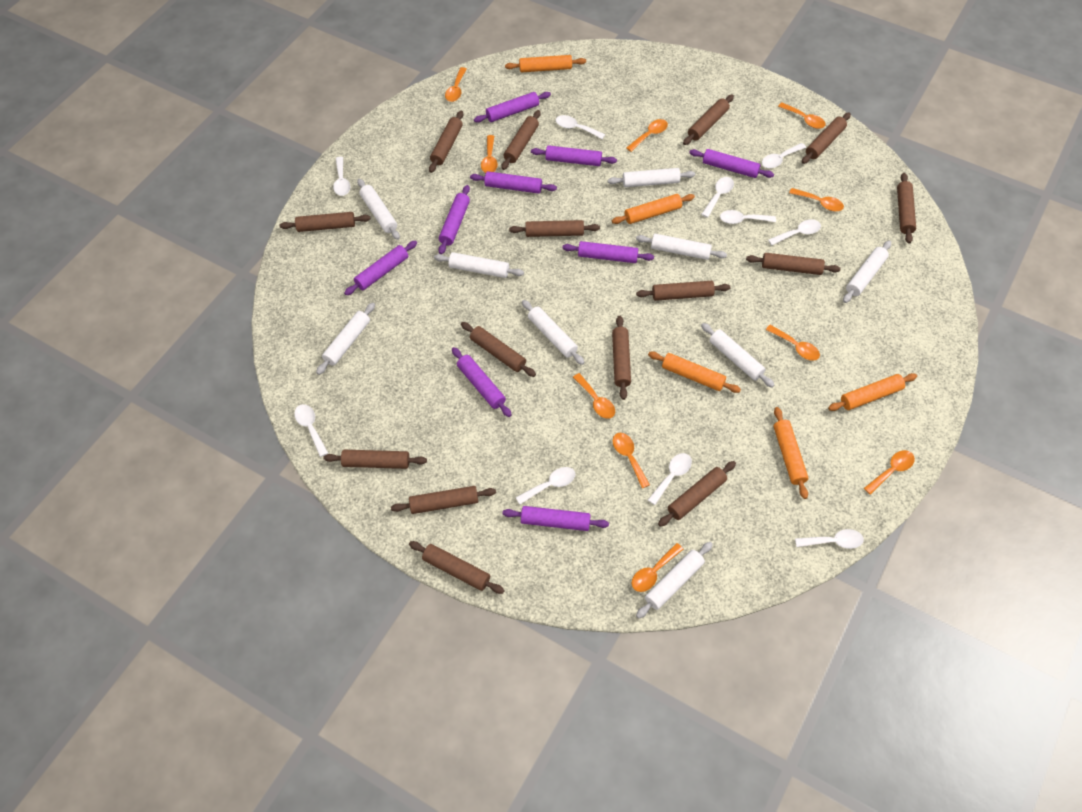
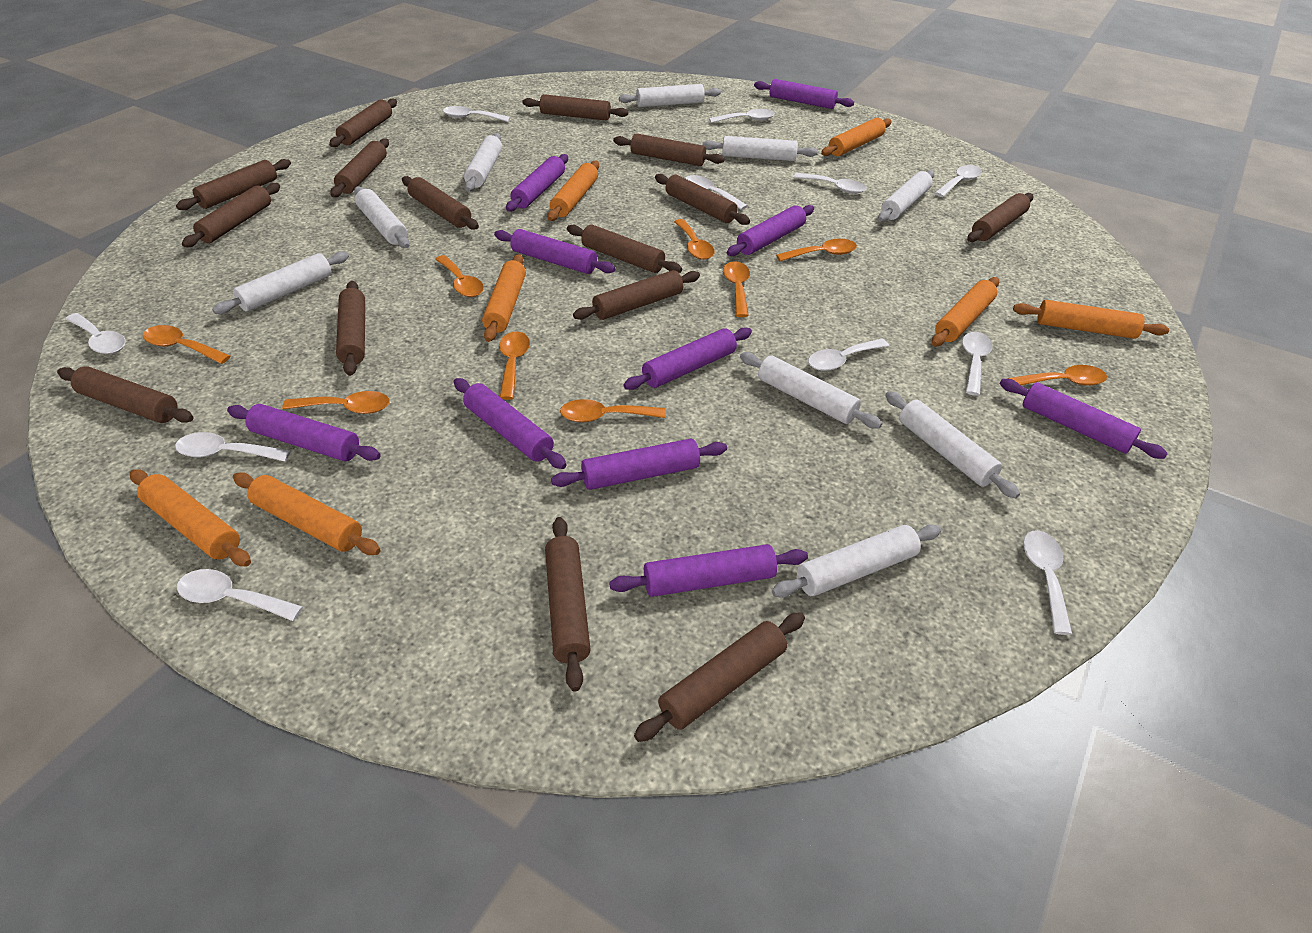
orange rolling pin: [505,55,586,73] [612,194,695,224] [648,351,741,393] [774,407,808,499] [828,373,917,411] = 5 -> [130,469,251,566] [233,472,380,555] [482,254,526,342] [547,161,599,221] [821,118,892,156] [932,277,999,346] [1013,300,1169,339] = 7
orange spoon: [445,67,467,102] [481,135,498,173] [573,373,615,419] [613,433,650,488] [626,119,668,152] [632,543,683,592] [766,325,820,361] [778,102,825,129] [789,188,844,211] [864,450,915,495] = 10 -> [143,325,231,364] [282,391,390,414] [435,255,484,297] [499,331,530,400] [560,399,666,422] [674,219,715,260] [723,261,750,317] [776,239,857,261] [1008,365,1107,386] = 9
purple rolling pin: [344,241,417,295] [438,185,470,254] [452,347,512,417] [470,171,557,194] [474,92,551,123] [502,506,609,531] [531,145,617,166] [562,241,654,263] [689,149,774,178] = 9 -> [227,404,381,461] [454,378,567,469] [494,229,615,274] [506,154,568,212] [551,439,727,490] [609,544,808,597] [623,327,752,390] [727,205,814,256] [754,79,854,109] [1000,379,1168,459] = 10
white spoon: [294,404,328,457] [333,157,350,196] [516,467,575,504] [556,115,605,139] [648,453,692,505] [701,177,734,217] [720,210,776,224] [762,143,806,168] [768,219,821,245] [795,529,864,549] = 10 -> [65,313,126,354] [175,432,291,462] [177,569,303,621] [443,106,510,122] [685,175,748,210] [709,109,775,123] [793,173,867,194] [808,338,889,371] [935,165,982,197] [962,332,993,396] [1023,530,1072,635] = 11

